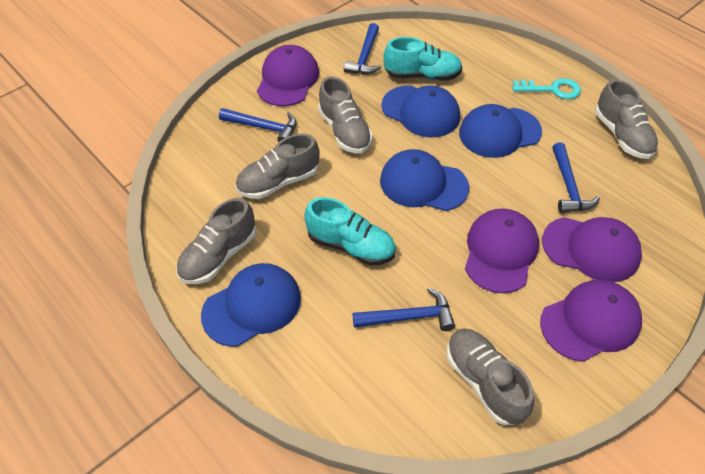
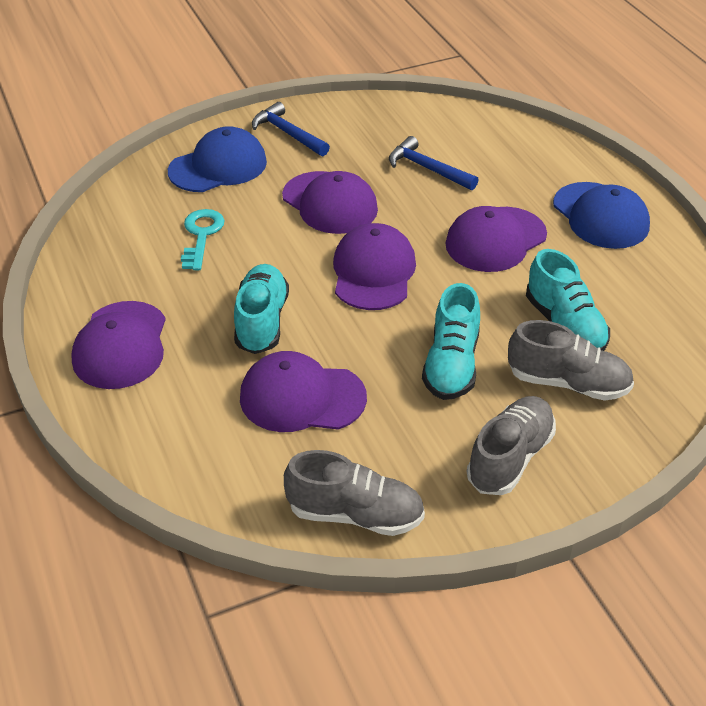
blue cap: [201,263,301,347] [380,149,469,211] [381,85,460,138] [459,104,542,158] = 4 -> [168,126,267,192] [553,182,650,249] = 2
blue hammer: [219,108,296,142] [344,23,382,74] [353,287,455,331] [552,142,600,213] = 4 -> [252,102,330,156] [389,136,478,190] = 2
grey shoe: [176,198,256,284] [236,134,320,199] [318,76,373,153] [447,328,534,425] [595,79,658,159] = 5 -> [284,450,425,536] [467,396,556,495] [508,320,634,401] = 3
purple cap: [257,45,319,106] [465,209,539,293] [540,280,642,362] [542,217,642,282] = 4 -> [71,301,166,389] [240,351,367,432] [282,171,378,234] [333,223,416,310] [445,206,547,272] = 5
turquoise shoe: [304,197,396,265] [383,37,462,81] = 2 -> [234,264,289,354] [422,283,480,400] [526,249,610,351] = 3

